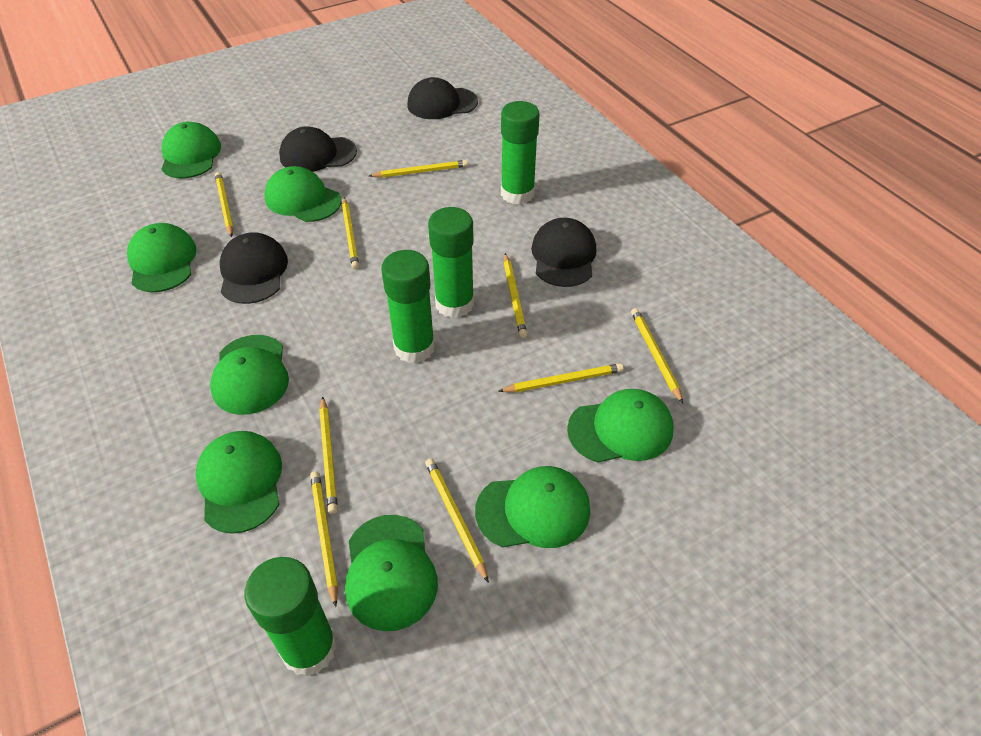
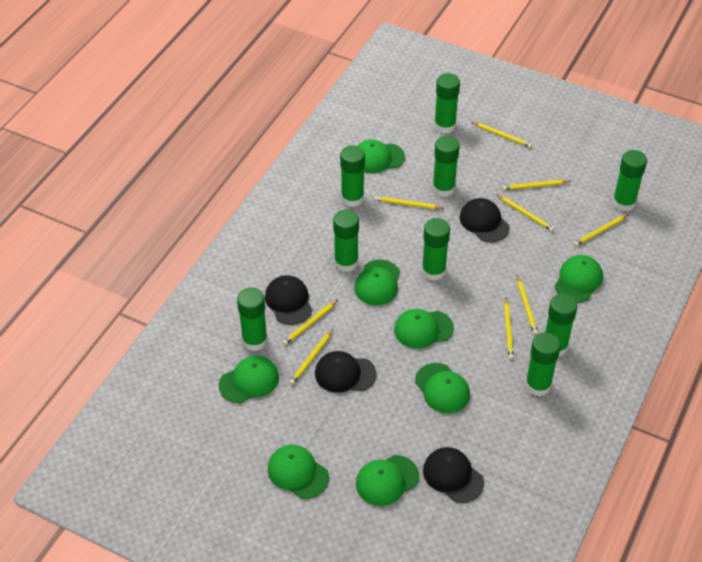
green glue stick: [245,557,337,676] [381,250,435,363] [428,207,474,318] [501,101,540,205] = 4 -> [237,288,268,351] [333,209,359,272] [340,145,365,207] [422,218,450,281] [432,136,460,197] [434,73,460,134] [525,332,561,396] [545,294,578,357] [612,150,647,212] = 9

